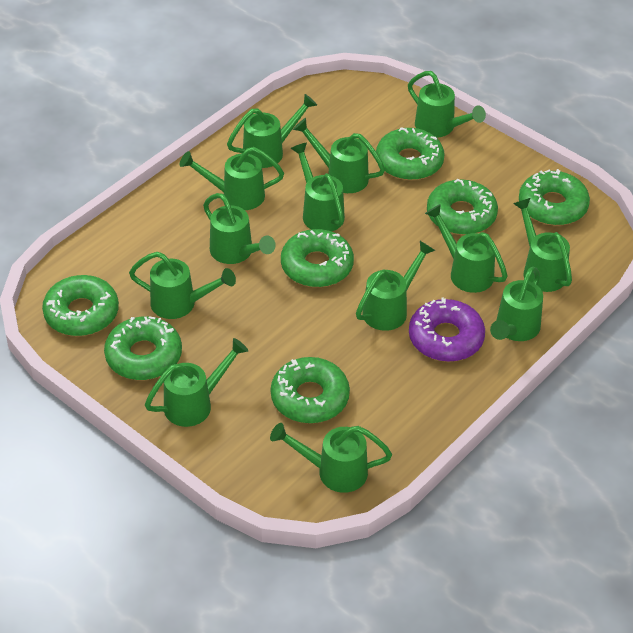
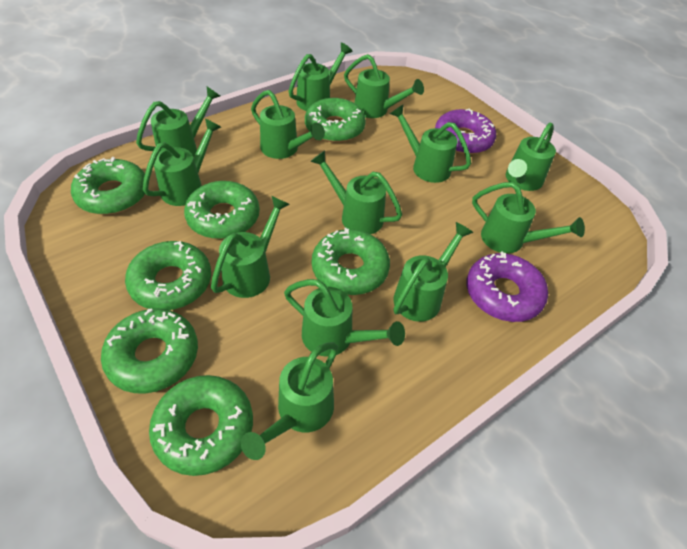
purple donut: [409,297,485,362] = 1 -> [435,109,496,154] [467,252,548,322] = 2

